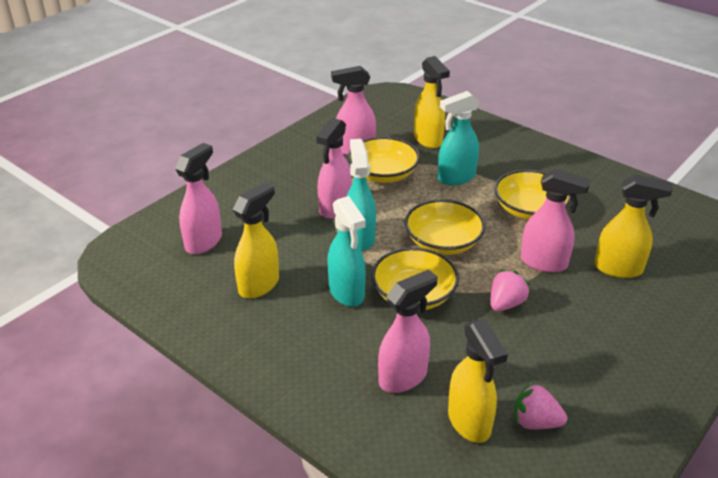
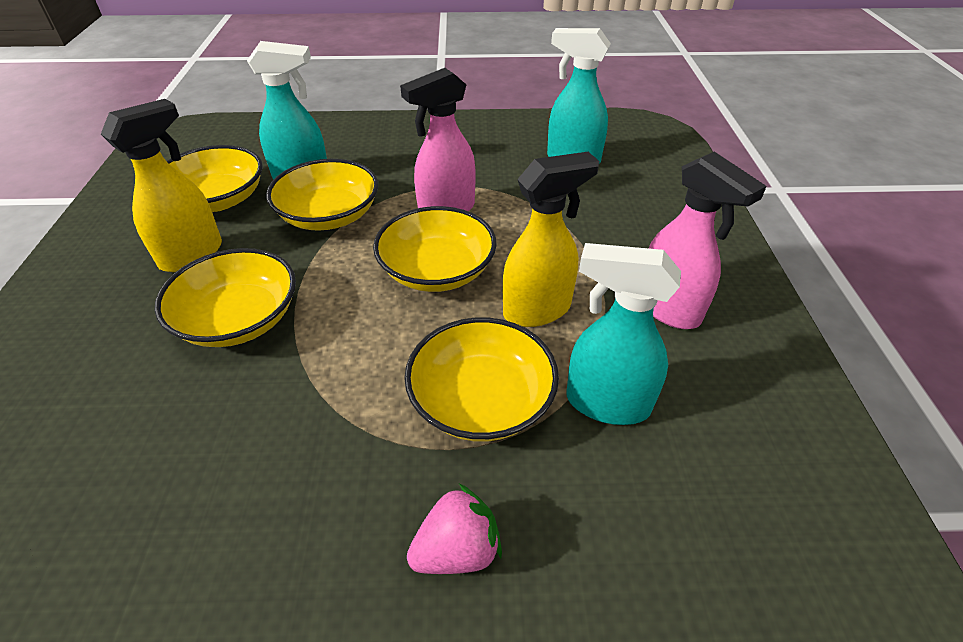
pink spray bottle: [175,143,222,254] [316,118,352,219] [331,66,376,155] [378,269,438,393] [521,169,591,273] = 5 -> [400,68,476,212] [649,152,767,329] = 2
pink strawberry: [490,269,530,311] [514,382,567,430] = 2 -> [407,484,502,574] = 1
yellow bowl: [348,137,420,183] [372,247,459,310] [404,199,485,255] [494,170,571,220] = 4 -> [155,248,296,347] [167,145,263,212] [266,159,378,230] [373,206,497,292] [404,317,559,442] = 5
yellow spray bottle: [233,182,279,299] [414,56,450,148] [448,319,508,443] [594,174,673,278] = 4 -> [101,99,222,272] [503,152,599,327] = 2

